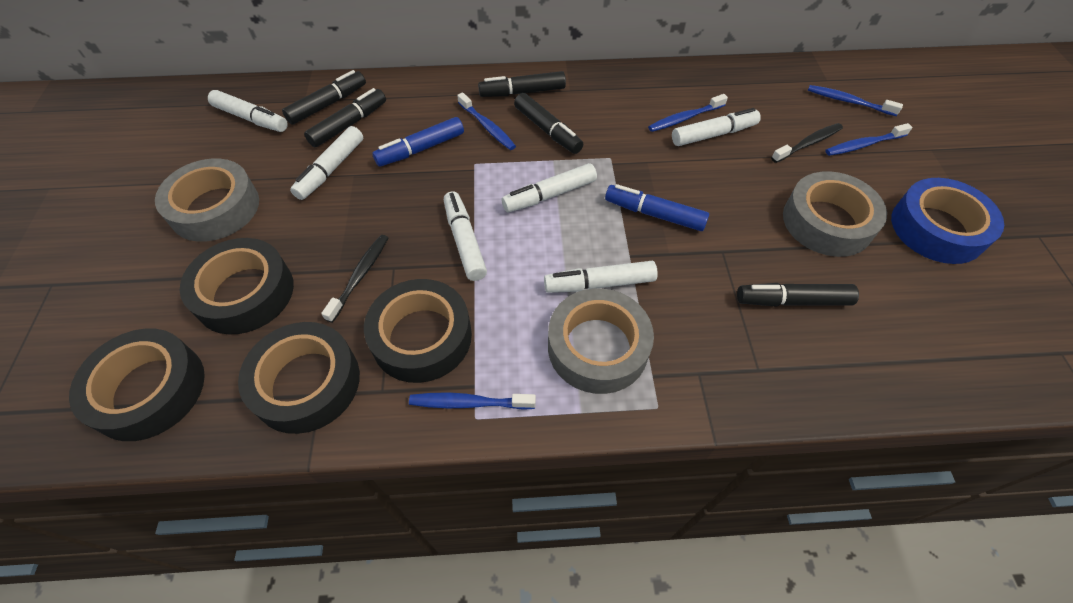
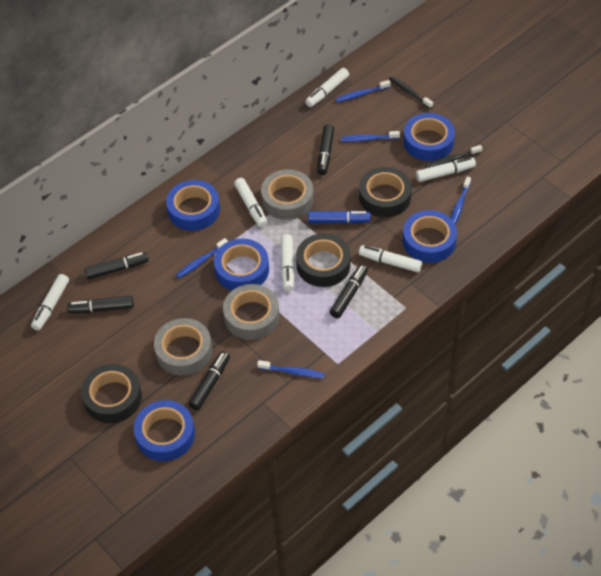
black tape: [69,329,205,441] [180,238,294,335] [238,322,360,434] [364,279,472,383] = 4 -> [81,364,142,423] [296,233,351,287] [359,167,412,217] = 3
blue marker: [372,117,464,167] [605,184,709,231] = 2 -> [308,210,371,224] = 1
blue tape: [891,178,1004,264] = 1 -> [134,400,195,461] [166,180,220,231] [214,239,269,291] [403,113,455,161] [403,210,457,263] = 5

